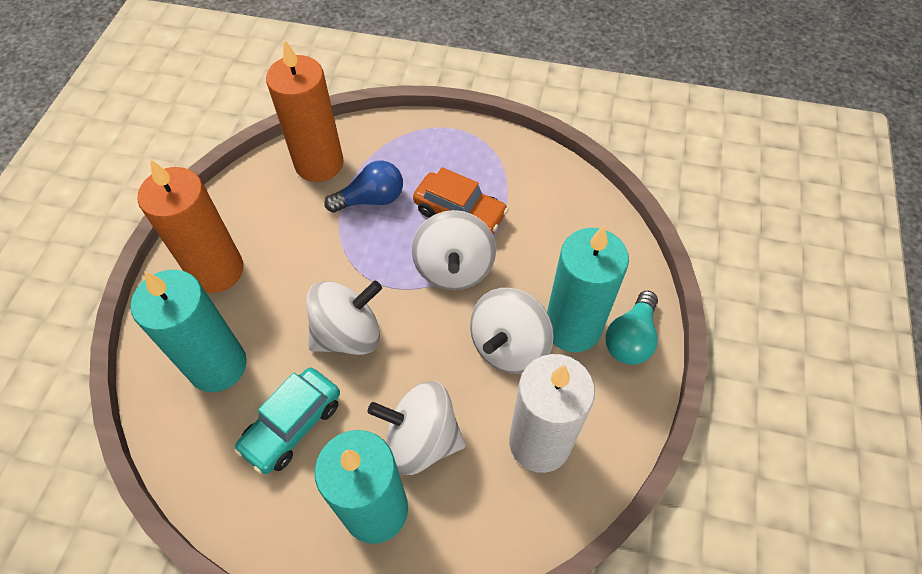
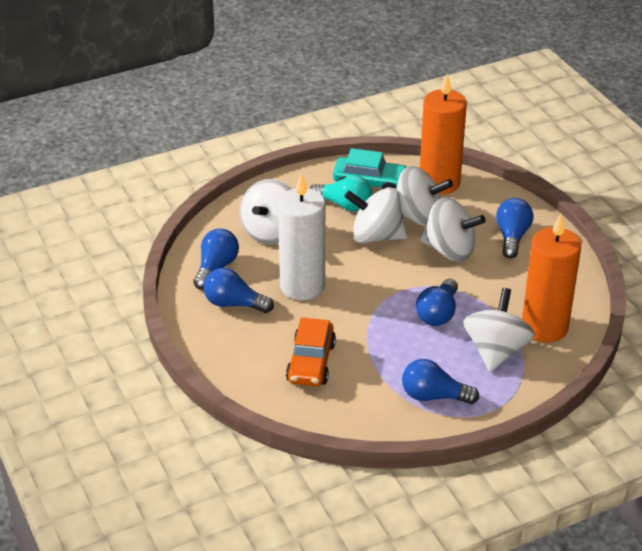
blue light bulb: [324,160,403,213] = 1 -> [193,229,239,290] [204,268,274,313] [402,359,479,404] [416,279,458,326] [496,198,533,258] = 5
turquoise candle: [131,270,247,392] [315,430,408,544] [547,226,629,352] = 3 -> none = 0
white spinning top: [306,281,382,355] [368,381,466,475] [412,210,496,290] [470,288,554,374] = 4 -> [240,179,292,244] [344,187,408,243] [396,166,453,226] [420,198,486,262] [463,288,535,372] = 5

